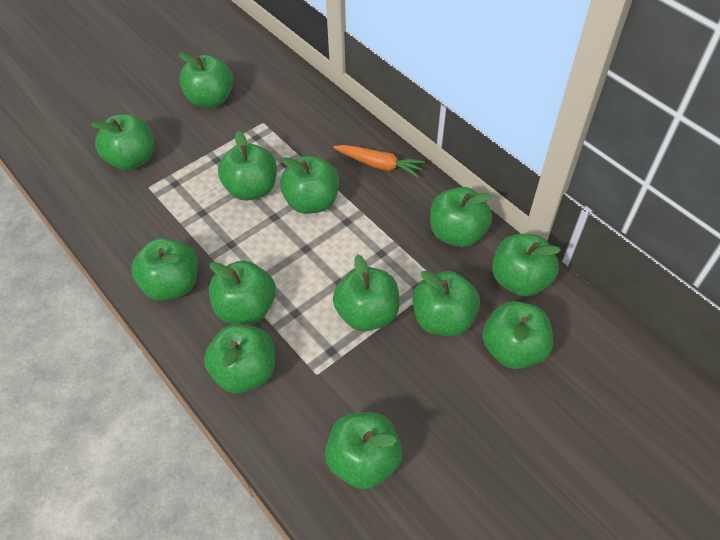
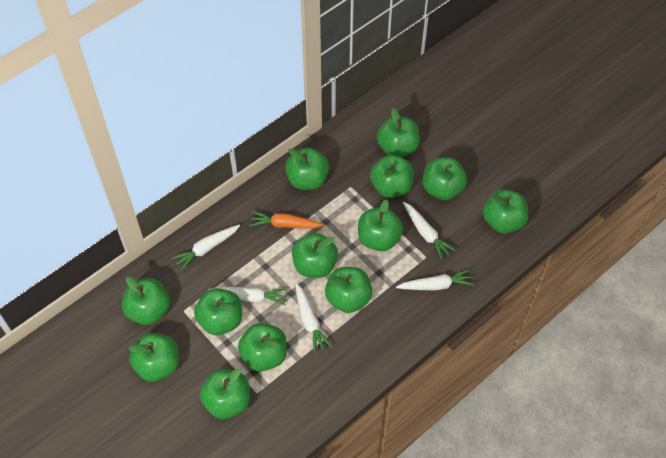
white carrot: none = 0 -> [172,224,240,271] [209,287,287,305] [295,283,332,353] [396,269,474,291] [403,202,456,260] = 5

